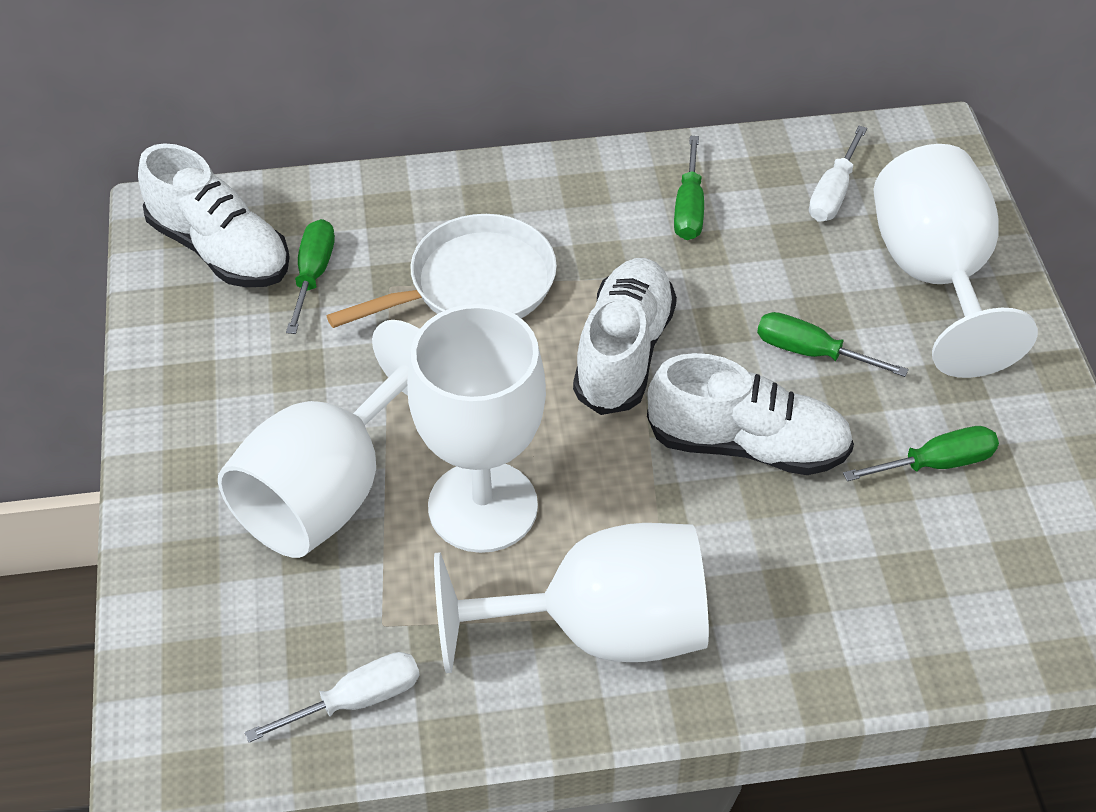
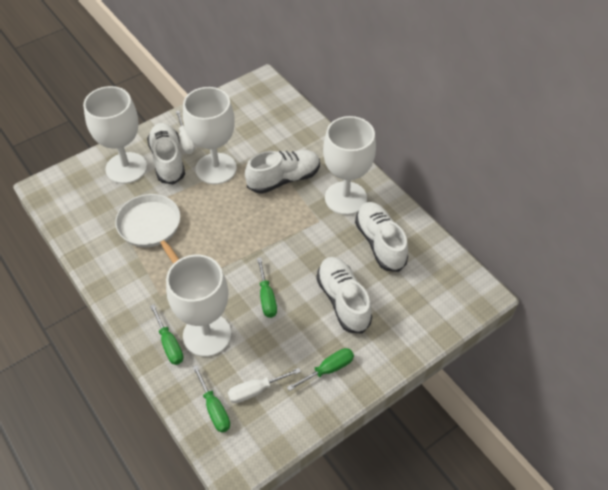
white shoe: [138,143,290,287] [573,258,677,415] [647,353,854,475] = 3 -> [147,123,185,184] [245,150,320,194] [316,257,372,334] [355,202,408,272] = 4

